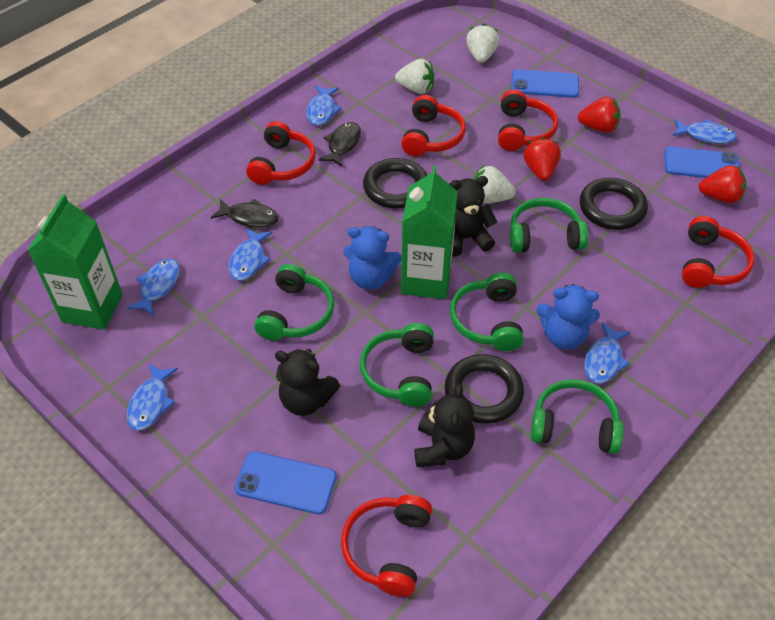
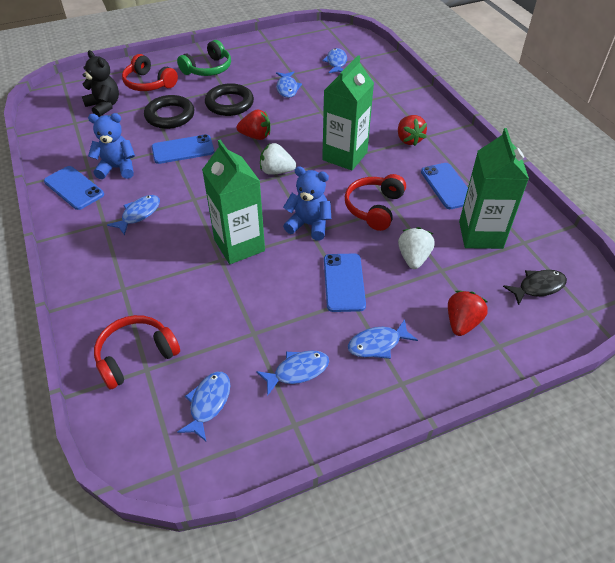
black fish: [211,199,279,228] [318,122,361,167] = 2 -> [503,270,567,305] = 1
black ring: [363,158,427,209] [445,354,524,424] [580,178,648,230] = 3 -> [144,95,194,129] [205,83,254,116] = 2
black teddy bear: [275,349,340,416] [415,384,475,467] [449,176,497,257] = 3 -> [82,50,119,117] = 1
blue phone: [234,451,337,514] [511,69,579,98] [664,146,740,178] = 3 -> [44,166,104,210] [152,134,214,164] [324,254,366,312] [421,163,468,209] = 4
green carton: [28,194,123,330] [401,165,458,299] = 2 -> [202,140,265,264] [322,55,374,171] [459,128,529,249] = 3
green headphones: [254,264,334,341] [360,323,434,407] [450,272,524,351] [510,198,588,252] [531,379,624,454] = 5 -> [177,40,231,76] = 1
red headphones: [246,121,316,185] [341,495,432,597] [401,95,466,156] [498,89,558,151] [682,216,755,288] = 5 -> [94,315,180,389] [122,54,178,91] [345,174,406,231] = 3
white strawberry: [395,59,434,94] [466,24,499,63] [473,165,516,203] = 3 -> [260,143,296,175] [398,227,435,269] = 2

